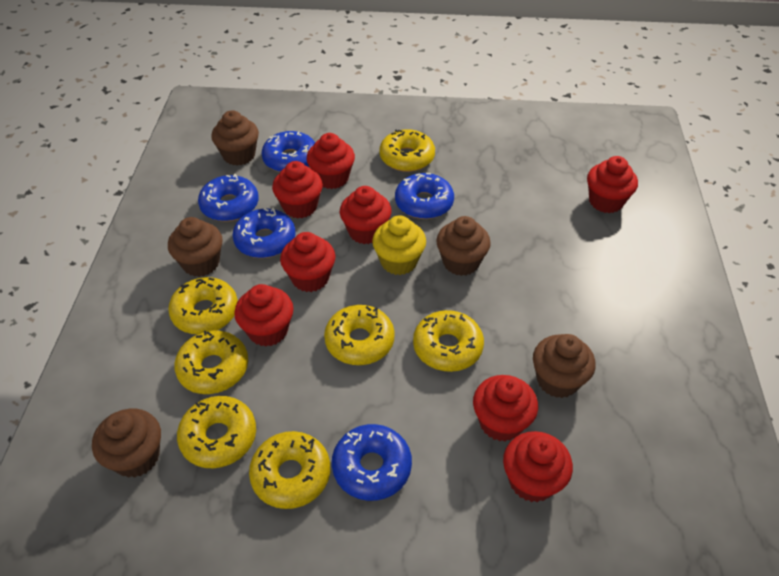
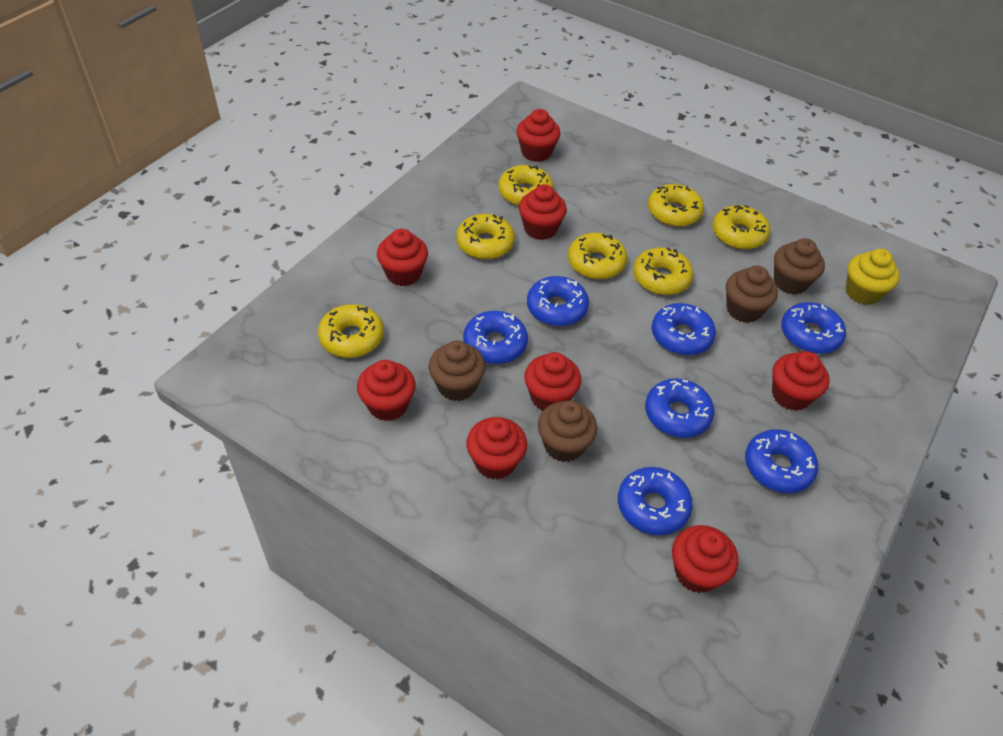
blue donut: [198,174,259,222] [232,208,296,258] [262,131,315,172] [332,424,412,501] [395,173,454,219] = 5 -> [463,311,528,364] [527,276,589,327] [618,467,693,535] [645,379,714,438] [652,303,716,355] [745,429,818,493] [781,302,846,354] = 7
brown cupcake: [92,409,161,478] [168,217,222,277] [211,110,259,166] [436,216,491,276] [533,334,595,398] = 5 -> [429,341,486,401] [538,400,597,462] [726,266,778,323] [774,238,825,295] = 4

